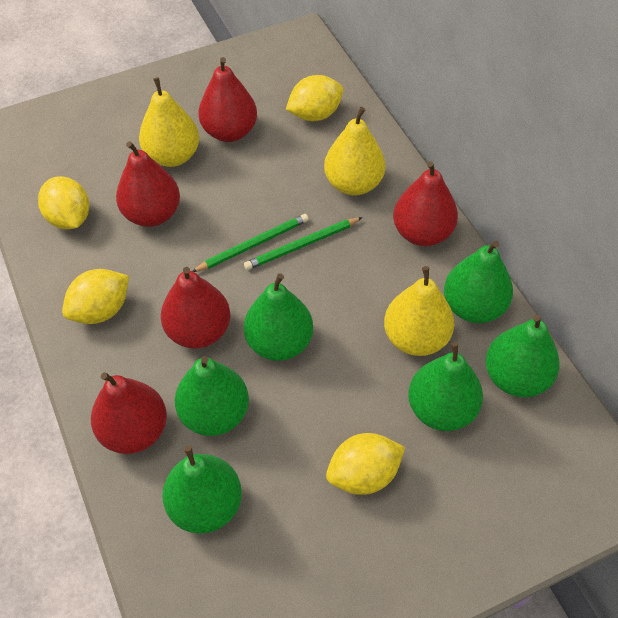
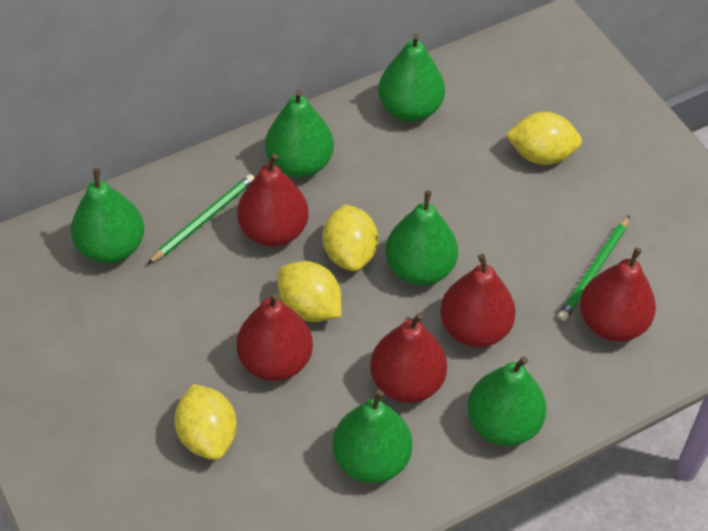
yellow pear: [139,77,199,167] [324,107,386,195] [384,266,455,356] = 3 -> none = 0

